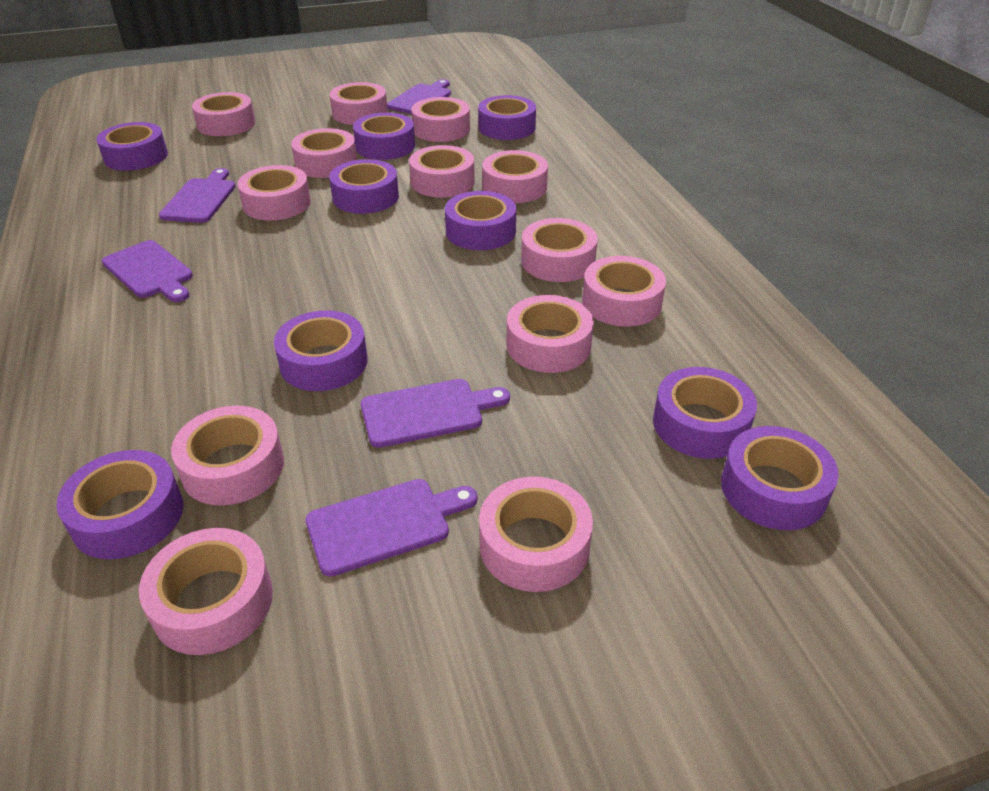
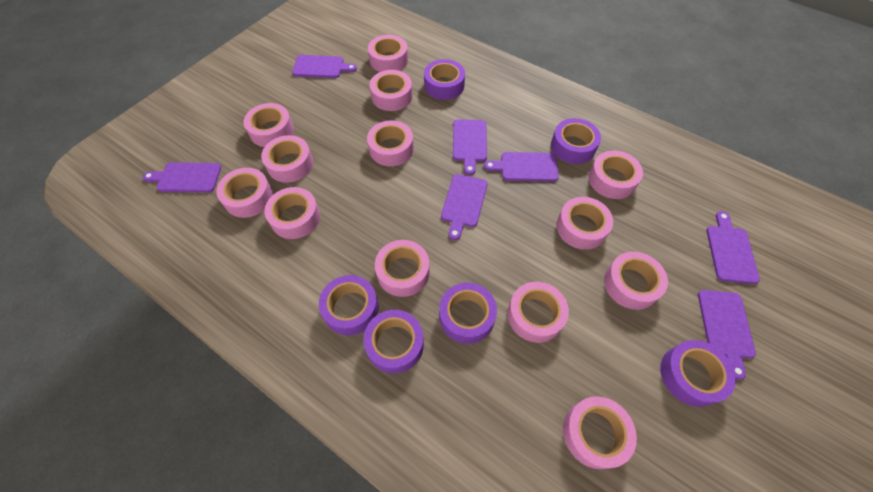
purple cutting board: [102,240,193,302] [159,168,236,223] [306,479,478,577] [361,379,510,448] [387,79,451,114] = 5 -> [143,162,221,193] [292,55,357,78] [441,174,488,240] [453,119,487,175] [484,152,559,182] [698,290,756,380] [706,211,760,284] = 7
purple tape: [56,450,183,559] [96,122,168,171] [274,310,367,391] [329,159,399,214] [353,113,415,160] [445,191,516,250] [478,95,536,140] [653,367,757,459] [721,426,839,530] = 9 -> [319,275,379,336] [363,310,424,374] [424,59,465,100] [439,283,497,344] [551,118,601,164] [660,340,736,407] = 6

